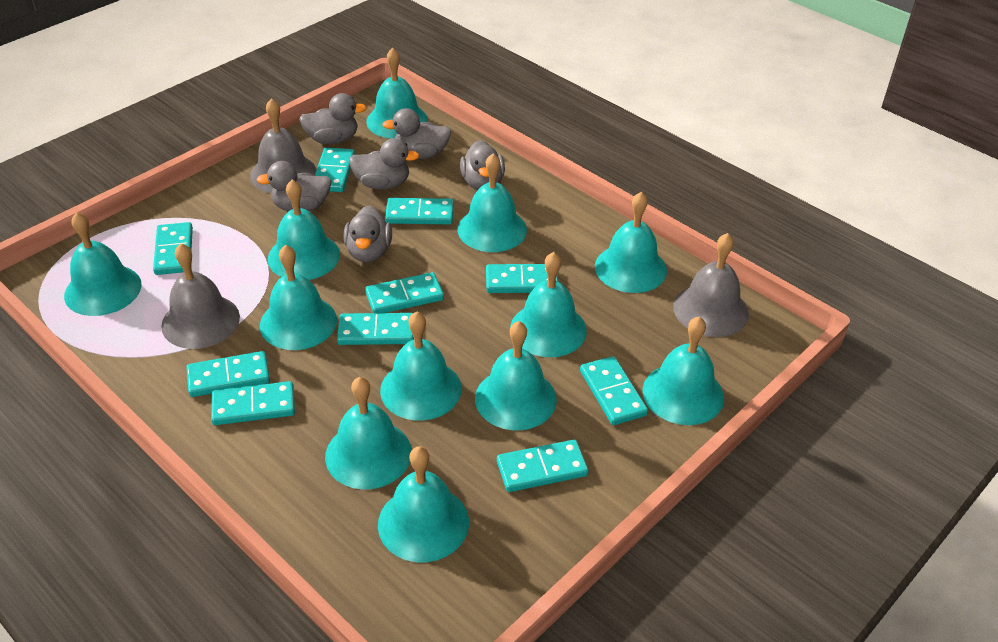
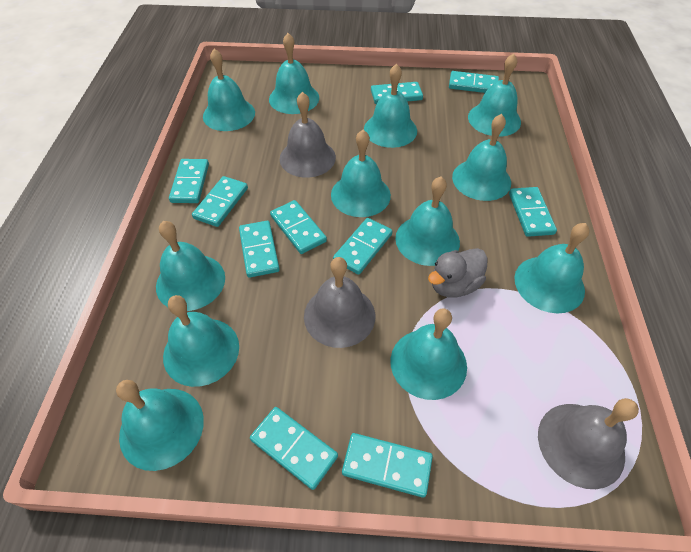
grey duck: [257,161,332,212] [299,93,367,144] [343,205,392,262] [349,138,419,189] [382,108,452,159] [460,140,505,190] = 6 -> [428,248,488,298] = 1

